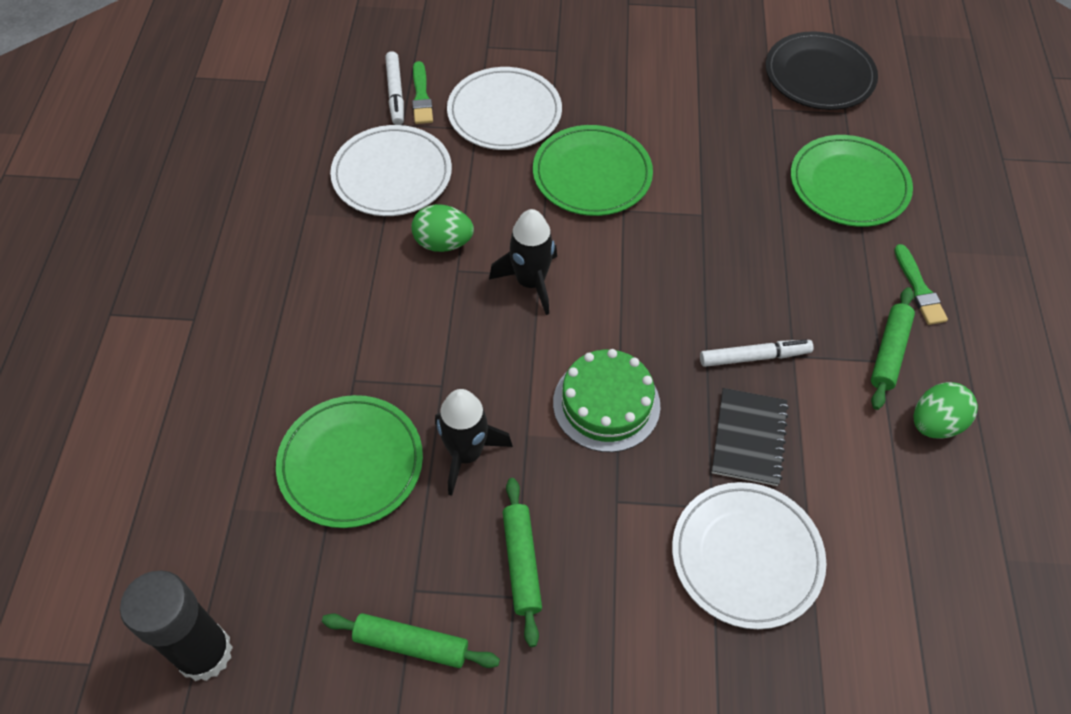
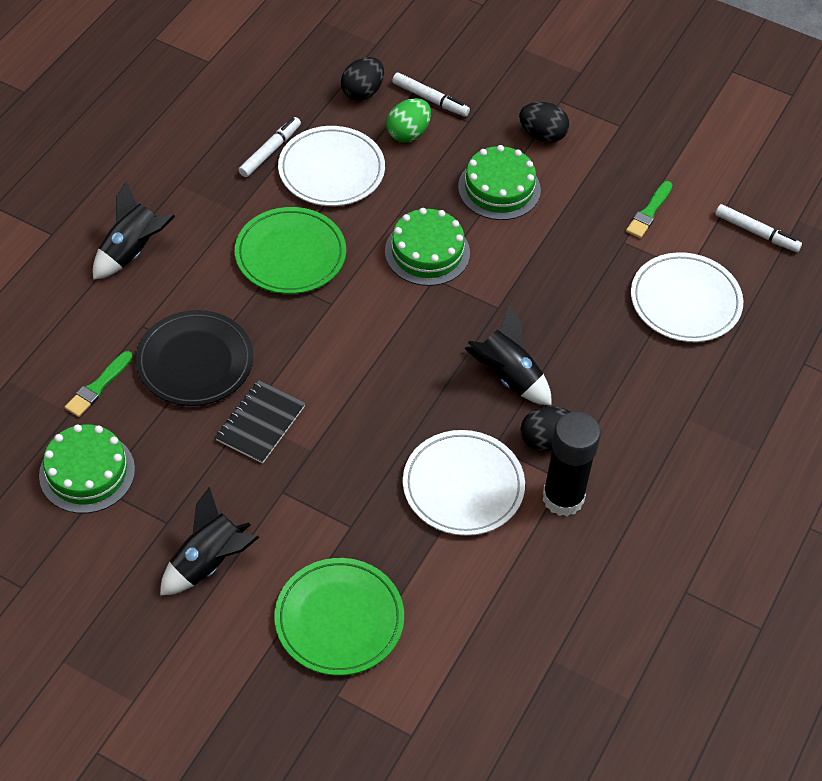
black egg: none = 0 -> [341,57,384,101] [519,102,569,143] [520,407,570,451] = 3
black rocket: [435,389,513,496] [489,209,557,315] = 2 -> [93,180,175,280] [160,487,259,596] [465,306,552,405] = 3
green cake: [553,349,660,452] = 1 -> [39,424,135,513] [385,208,470,286] [458,145,541,220] = 3
green egg: [411,204,474,252] [913,382,978,439] = 2 -> [386,98,431,142] = 1
green plate: [276,395,423,528] [533,125,653,216] [791,135,913,227] = 3 -> [235,207,346,294] [274,558,404,676] = 2
green rolling pin: [322,613,500,668] [503,478,542,647] [871,287,915,410] = 3 -> none = 0
white marker: [385,51,404,125] [700,339,813,367] = 2 -> [239,117,301,177] [392,72,470,117] [715,204,802,252] = 3

